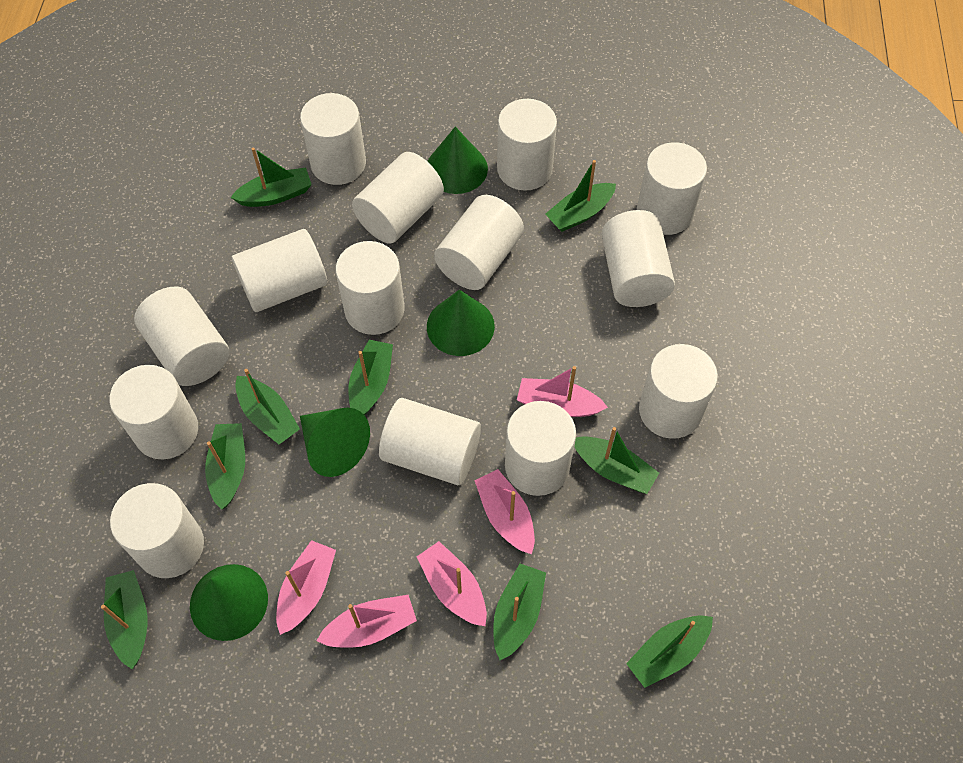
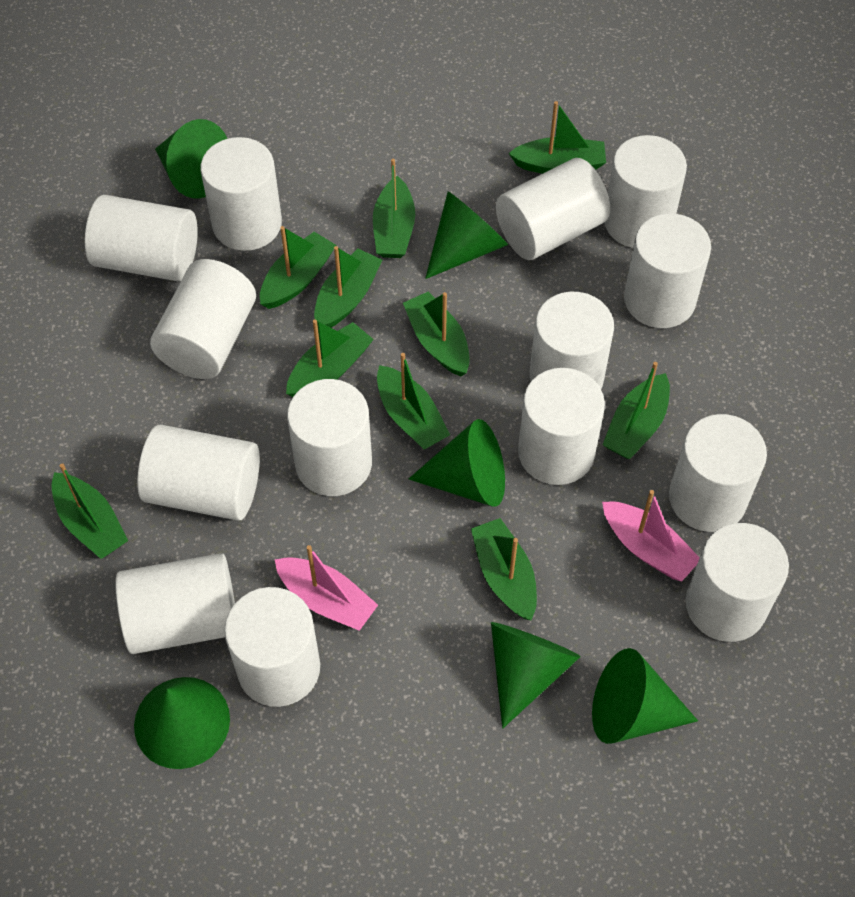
green boat: [101,570,148,669] [205,423,245,510] [230,148,312,207] [235,369,300,444] [348,340,393,415] [493,563,546,660] [545,160,616,232] [574,427,659,494] [626,615,713,688] = 9 -> [51,463,128,559] [260,226,336,309] [286,320,374,397] [314,246,382,327] [373,159,415,258] [377,353,450,450] [403,291,470,376] [471,518,537,620] [509,101,606,174] [602,362,670,459] = 10
green cone: [190,564,268,641] [300,408,370,477] [427,127,488,194] [427,290,495,356] = 4 -> [134,677,230,769] [155,119,228,199] [409,419,505,507] [425,192,508,279] [491,622,581,728] [592,648,698,744] = 6
pink boat: [276,540,336,635] [316,595,417,648] [417,541,487,626] [474,469,535,554] [517,366,608,417] = 5 -> [274,545,378,631] [602,490,700,582] = 2

